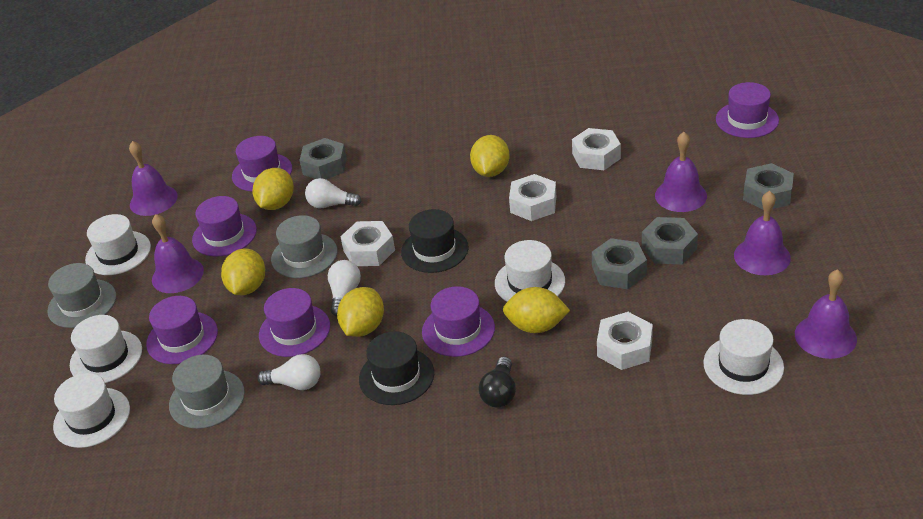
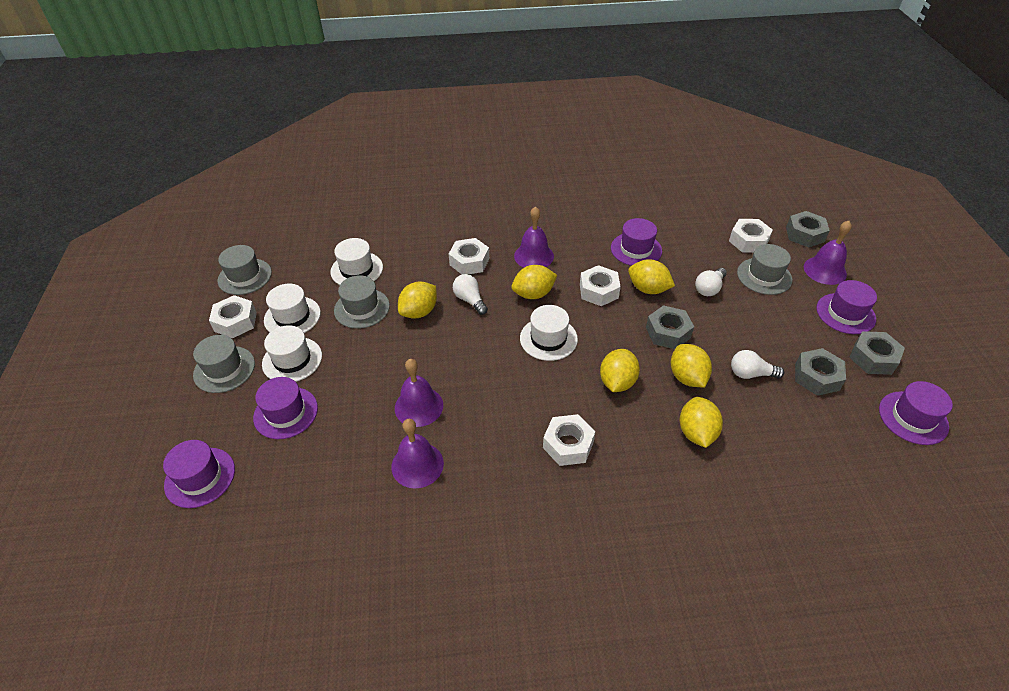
black hat: [359,331,434,405] [401,209,468,273] = 2 -> none = 0
black light bulb: [479,357,516,407] = 1 -> none = 0
grey hat: [47,263,116,328] [169,355,245,429] [271,215,338,278] = 3 -> [193,335,255,393] [217,245,272,295] [334,275,390,329] [737,244,792,295] = 4
purple bell: [129,141,178,216] [152,214,204,293] [655,132,707,212] [734,191,791,275] [795,269,857,359] = 5 -> [391,419,444,488] [395,359,443,427] [514,206,554,268] [804,221,852,285] = 4
purple hat: [146,296,218,364] [192,196,257,256] [232,136,292,191] [259,288,330,357] [422,286,495,357] [716,82,779,138] = 6 -> [163,440,235,508] [253,377,318,439] [611,218,662,266] [816,280,877,334] [879,381,953,445] = 5
white hat: [53,373,130,448] [70,315,142,383] [85,214,151,275] [495,240,565,302] [703,319,784,395] = 5 -> [262,325,322,382] [264,284,321,333] [330,238,383,285] [520,305,578,361] = 4
white nut: [340,221,395,266] [509,174,556,221] [572,128,621,170] [597,312,653,370] = 4 -> [209,295,257,338] [449,238,489,274] [543,414,596,466] [580,265,620,306] [729,219,773,253] = 5
yellow lemon: [221,248,265,295] [252,168,294,210] [337,287,384,337] [470,135,510,177] [503,287,570,333] = 5 -> [398,281,437,319] [512,265,557,299] [600,349,640,392] [628,259,675,294] [671,344,712,387] [680,397,723,448] = 6

